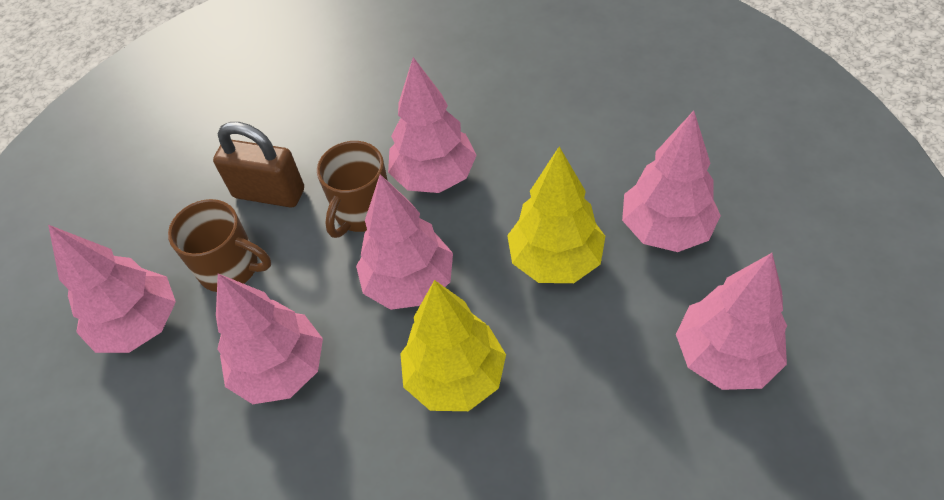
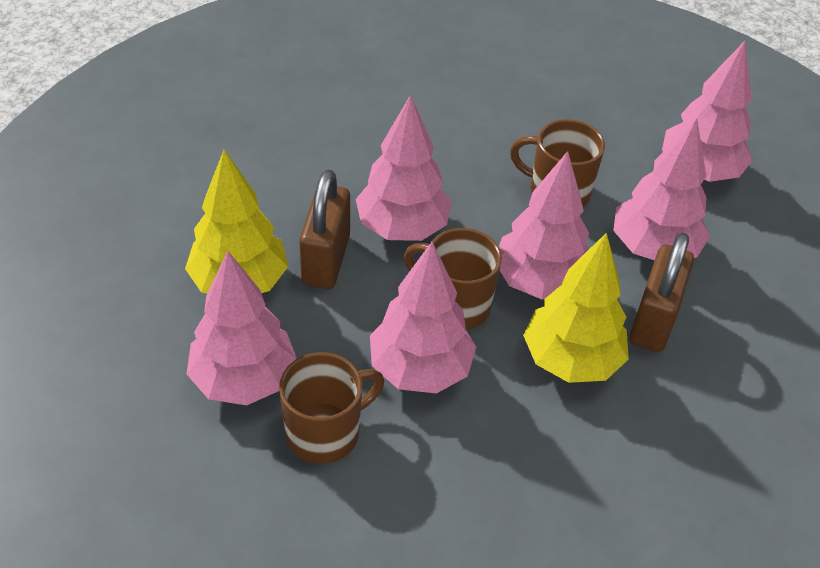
brown mug: [168,199,271,292] [317,141,388,238] = 2 -> [279,352,384,464] [404,228,502,329] [510,119,605,207] = 3
brown padlock: [213,122,304,208] = 1 -> [299,169,350,289] [630,232,694,352] = 2

